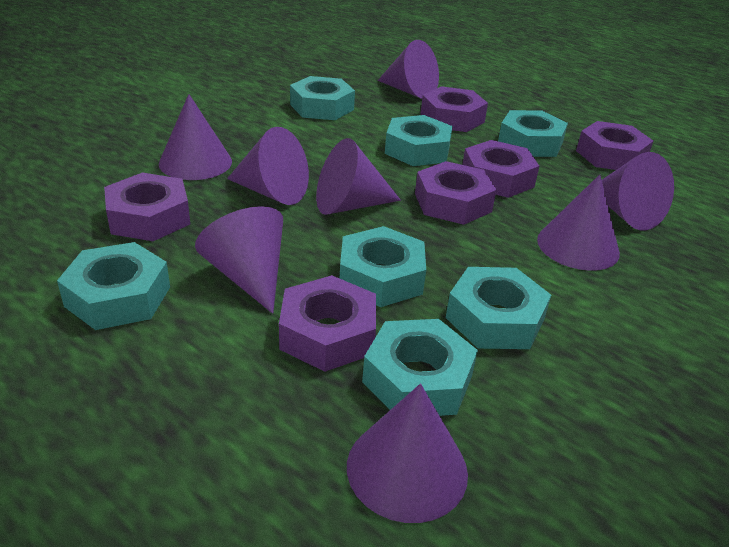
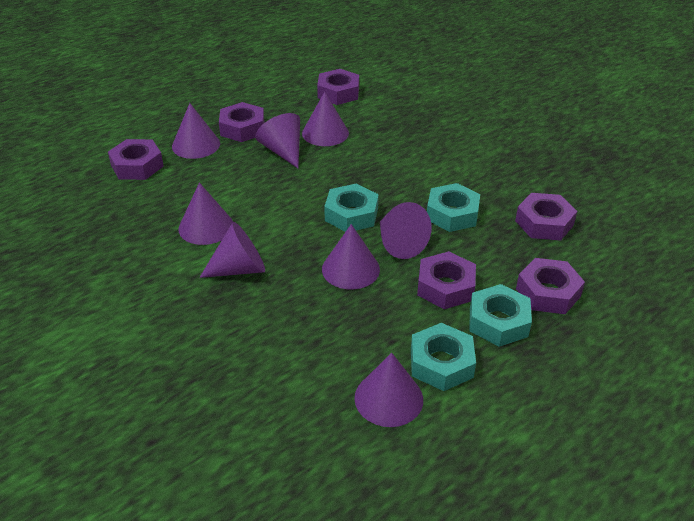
turquoise nut: [57,242,170,330] [290,76,355,120] [340,226,426,307] [362,319,478,416] [385,115,453,166] [446,267,551,349] [498,110,568,157] = 7 -> [324,183,379,232] [411,323,476,391] [427,183,480,232] [469,284,532,347] = 4

